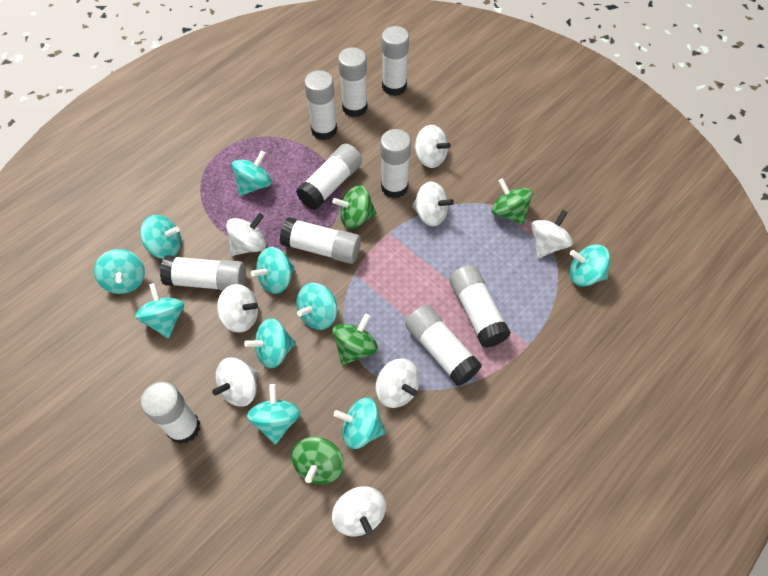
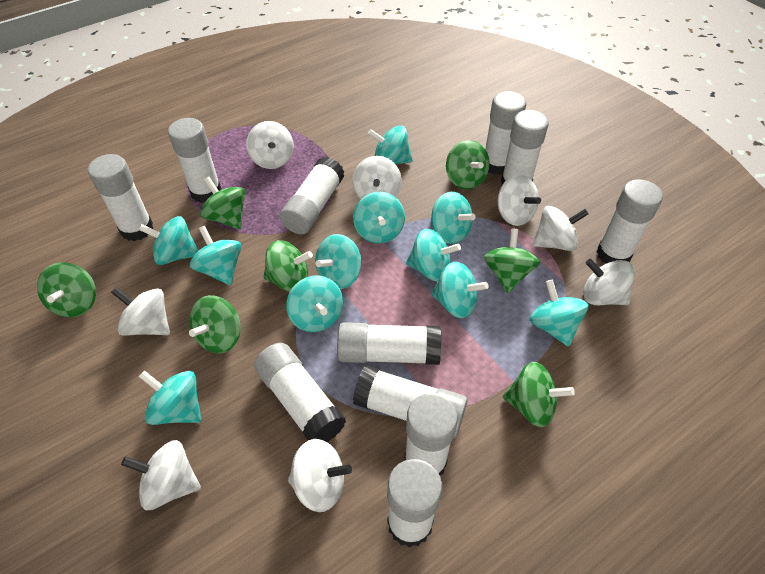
green spinning top: [292,437,344,484] [332,186,377,229] [332,314,378,365] [491,178,533,225] = 4 -> [37,262,96,318] [189,295,241,353] [200,177,245,230] [264,240,313,292] [446,140,490,189] [484,229,540,293] [503,362,575,427] = 7
turquoise spinning top: [94,249,145,294] [135,283,184,338] [140,215,181,259] [232,151,272,196] [244,318,296,368] [247,384,300,445] [251,247,295,294] [296,283,337,330] [334,398,386,449] [569,244,610,286] = 10 -> [138,216,199,265] [139,370,201,425] [190,226,241,285] [286,275,343,332] [315,234,361,289] [353,192,405,243] [368,126,413,164] [406,229,461,281] [431,192,475,244] [431,262,488,318] [529,280,589,347] = 11
white glue stick: [141,382,200,444] [160,255,246,291] [280,217,361,264] [296,143,362,210] [304,70,337,140] [338,47,368,117] [380,129,411,198] [381,26,409,96] [405,305,482,386] [449,265,511,348] = 10 -> [88,154,153,241] [168,118,222,203] [254,343,346,442] [280,157,344,234] [337,322,441,365] [353,365,467,438] [387,459,442,548] [404,393,458,475] [485,91,526,175] [501,110,548,186] [597,179,663,264] = 11

